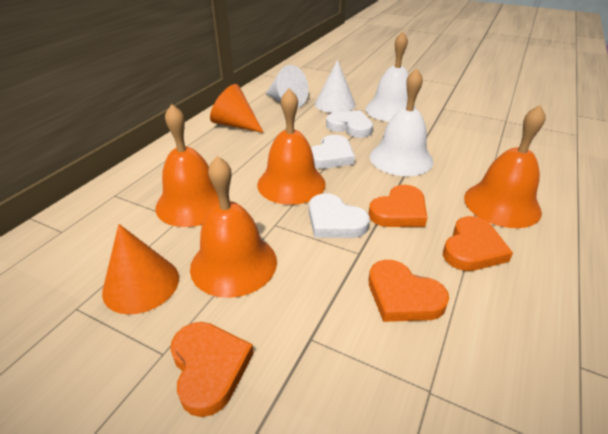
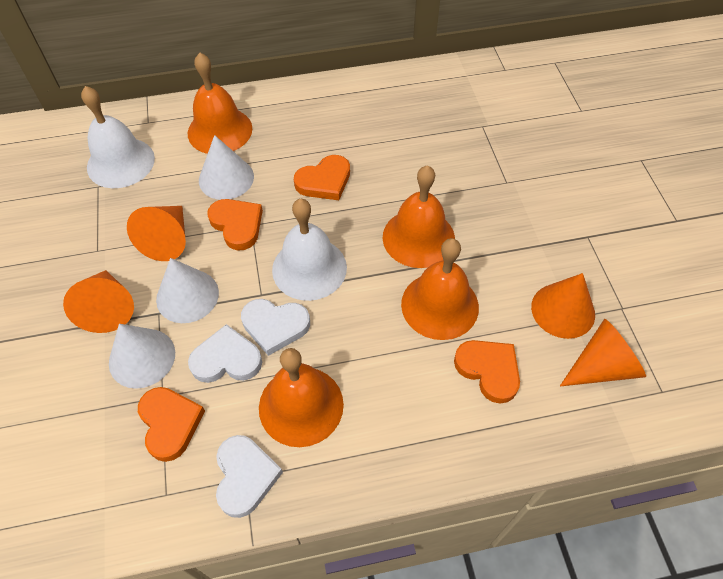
orange cone: [102,224,179,315] [210,84,264,133] = 2 -> [63,270,134,333] [127,206,186,261] [531,273,595,339] [560,319,646,386] = 4
white cone: [266,65,309,108] [315,60,356,113] = 2 -> [109,324,175,389] [156,258,219,323] [199,135,254,200] = 3

